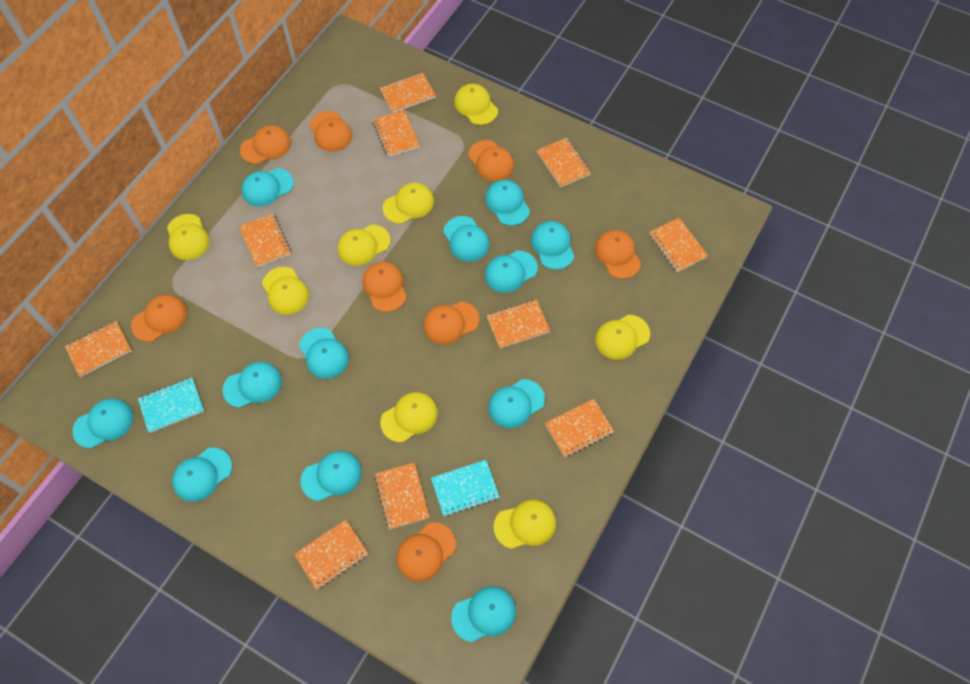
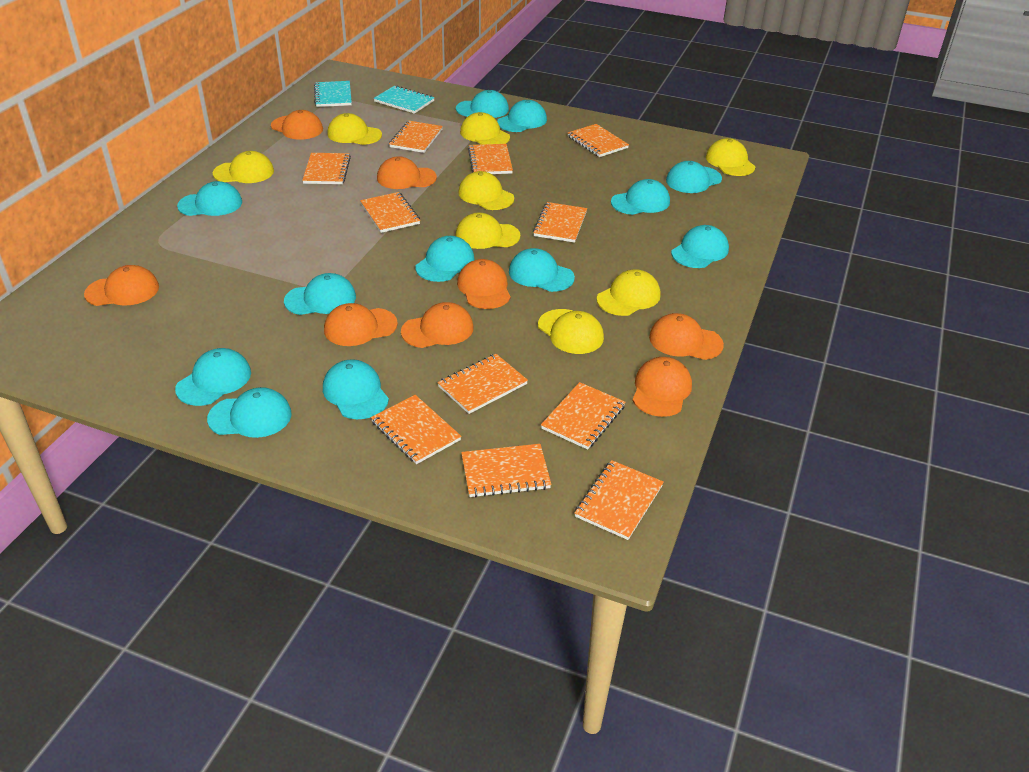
orange notebook: [65,321,132,377] [239,214,291,267] [294,520,368,590] [373,110,420,157] [375,463,430,529] [380,72,436,113] [487,300,550,348] [537,138,591,187] [545,399,614,457] [649,218,708,272] = 10 -> [302,153,351,184] [360,192,420,233] [371,395,461,464] [389,121,443,153] [437,354,528,414] [461,444,551,498] [468,144,513,174] [533,202,587,243] [541,382,625,450] [568,124,629,157] [575,460,664,540] = 11

